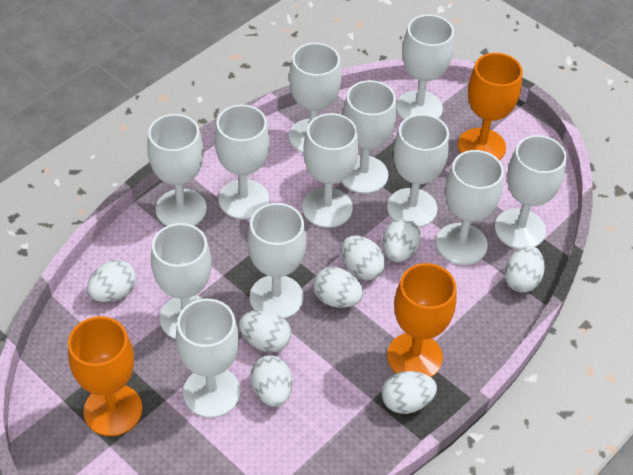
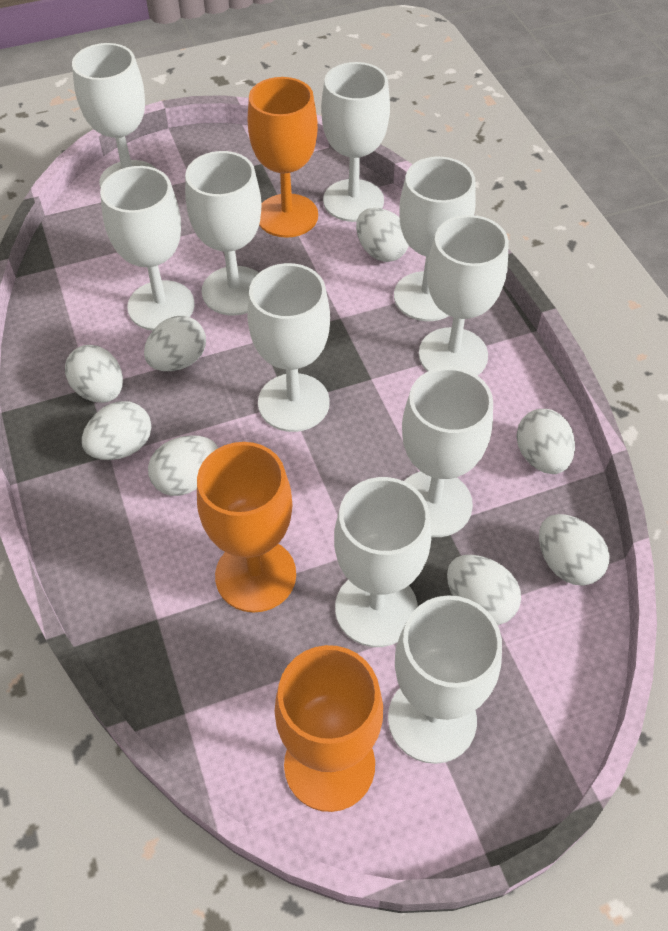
white goblet: [147,114,207,226] [151,223,212,339] [176,299,241,418] [215,105,270,219] [247,203,306,319] [289,43,342,153] [302,113,359,228] [341,80,397,194] [387,114,449,228] [396,14,454,120] [436,150,504,265] [495,135,567,249] = 12 -> [72,43,155,188] [100,166,195,331] [185,151,261,316] [247,263,330,432] [321,62,390,222] [334,477,431,647] [388,595,502,764] [394,157,476,321] [402,367,493,537] [419,215,509,376] = 10

